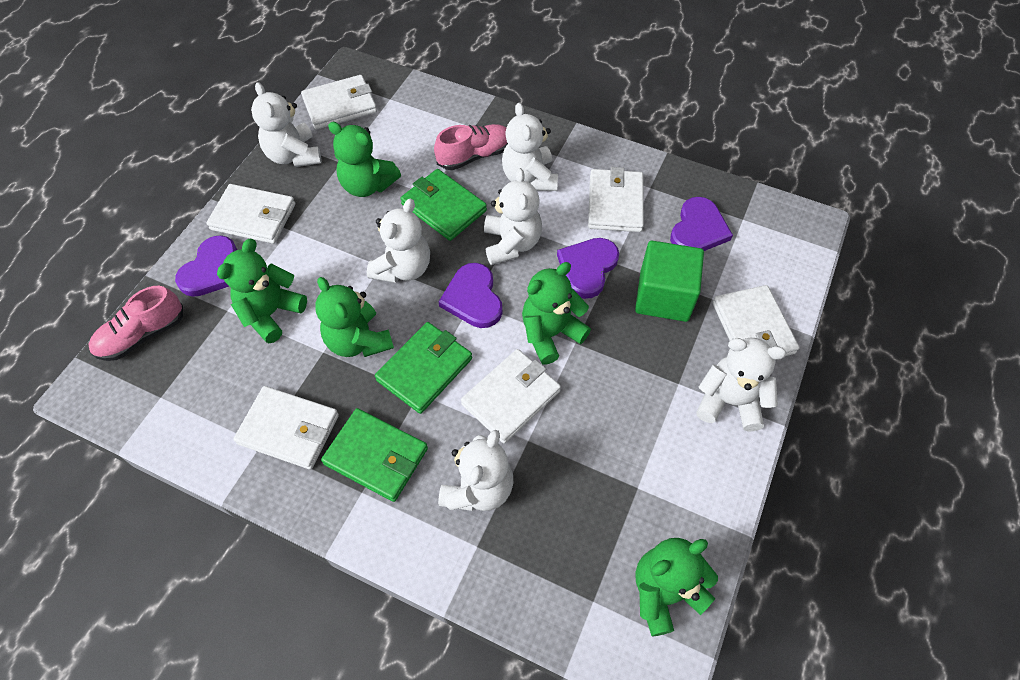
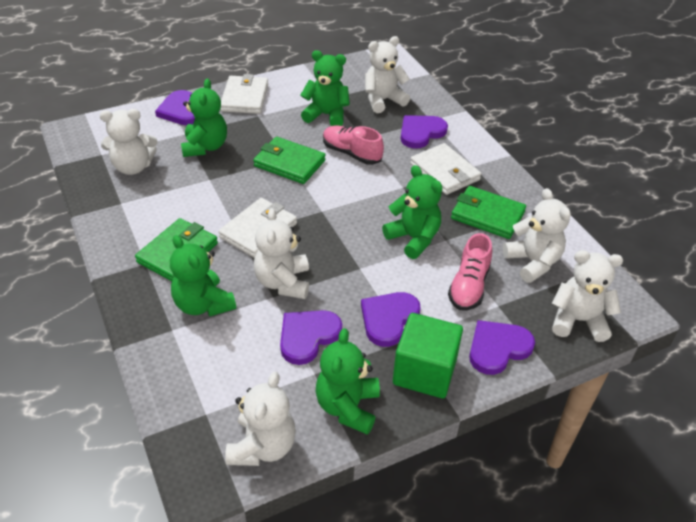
purple heart: [175,235,237,297] [439,263,502,328] [557,238,619,299] [670,197,733,251] = 4 -> [155,90,195,125] [280,310,342,365] [361,292,421,347] [401,115,448,149] [469,320,535,375] = 5
white wallet: [207,184,295,244] [233,386,339,469] [301,75,377,130] [461,349,561,444] [588,167,644,232] [712,285,800,356] = 6 -> [218,198,297,258] [220,74,268,114] [410,143,481,195] = 3

